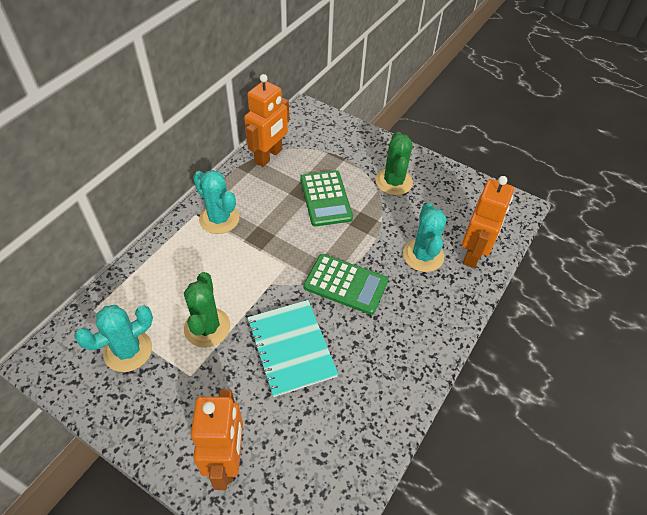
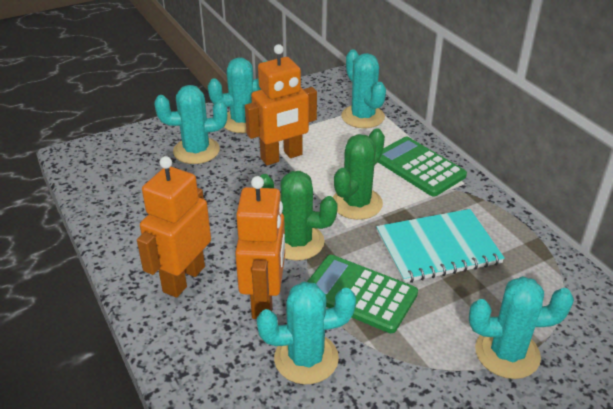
turquoise cactus: [74,305,153,372] [193,170,239,234] [403,203,447,272] = 3 -> [154,85,227,164] [208,58,266,133] [257,281,356,384] [341,50,386,128] [469,276,574,379] = 5

